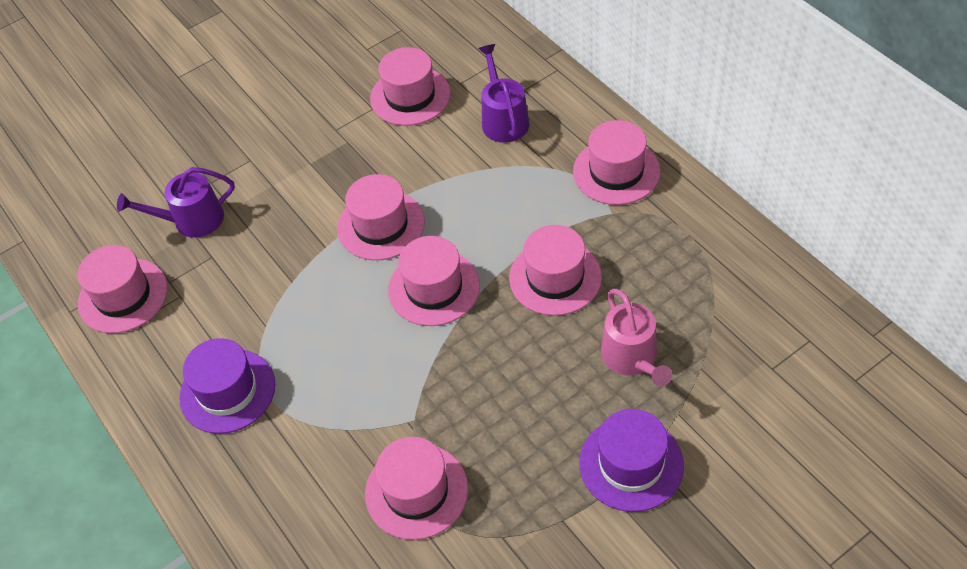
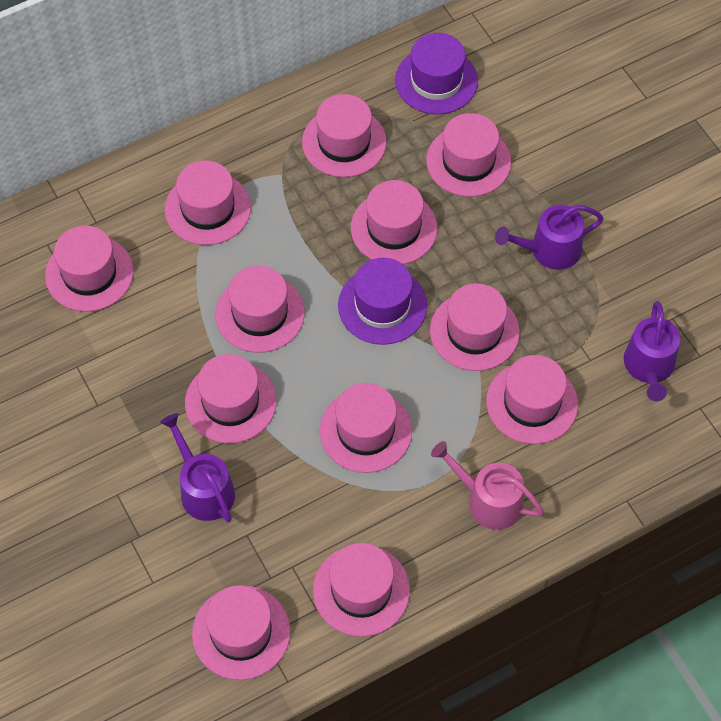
pink hat: [78,245,168,333] [337,174,425,260] [365,437,468,540] [370,47,451,126] [388,236,480,326] [509,225,602,316] [573,120,660,205] = 7 -> [45,225,134,312] [165,161,251,245] [185,354,277,443] [192,585,290,680] [215,266,305,353] [302,94,387,177] [313,543,410,637] [319,383,412,473] [351,180,437,264] [426,113,511,197] [430,283,520,371] [486,355,578,444] = 12
purple watering can: [117,167,235,238] [478,44,529,143] = 2 -> [160,413,235,522] [495,205,604,270] [624,301,680,402] = 3

